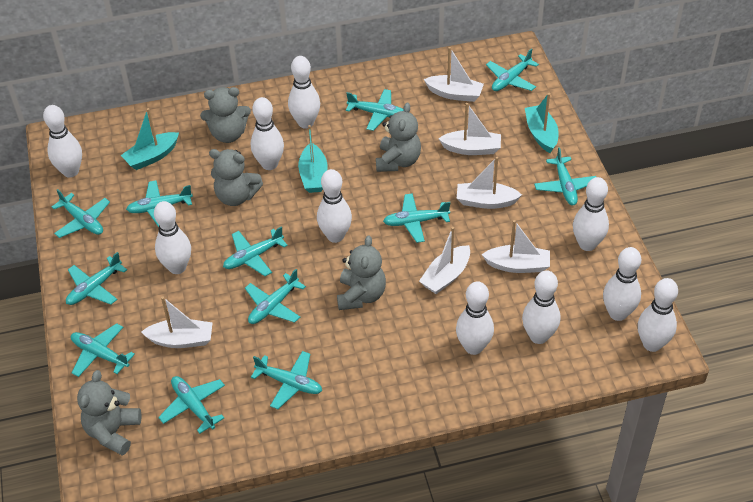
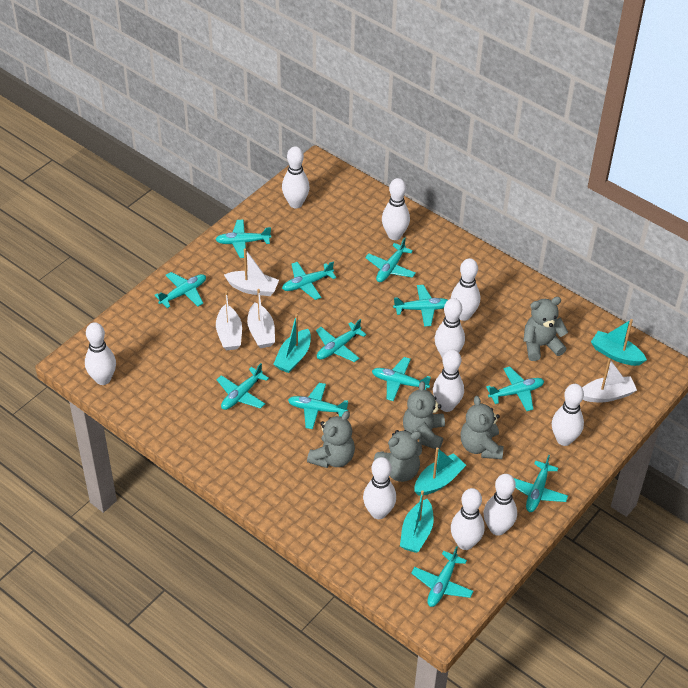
turquoise boat: [121,108,179,170] [298,125,328,193] [525,93,559,153] = 3 -> [273,314,311,373] [400,490,434,553] [414,448,466,496] [591,319,647,366] = 4
white boat: [141,297,213,348] [419,227,470,294] [424,47,484,102] [438,103,501,155] [457,157,522,209] [482,220,550,273] = 6 -> [216,291,242,350] [224,248,279,296] [247,289,275,348] [582,358,637,402] = 4

